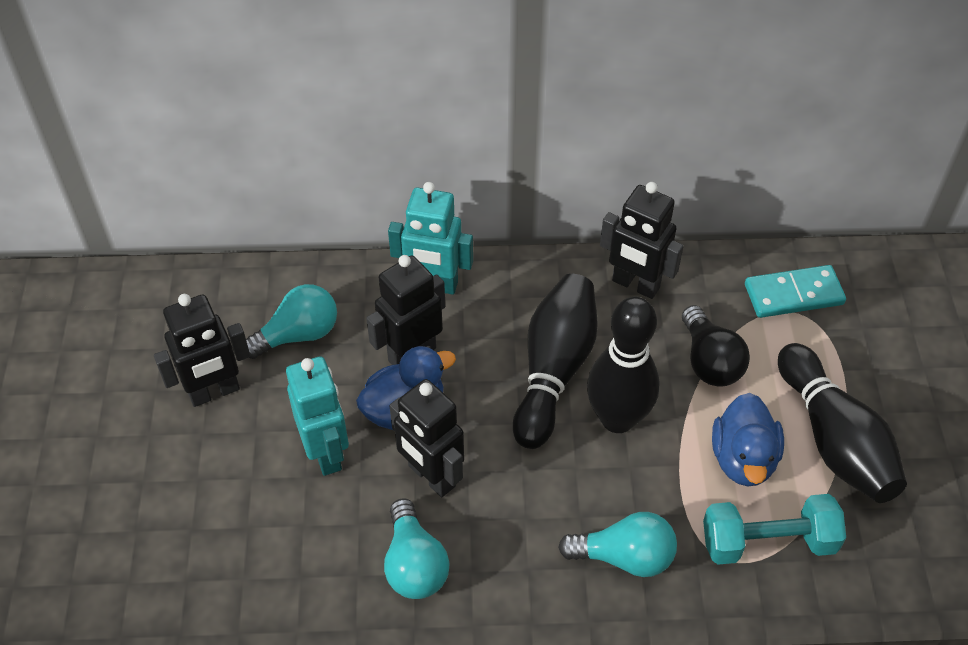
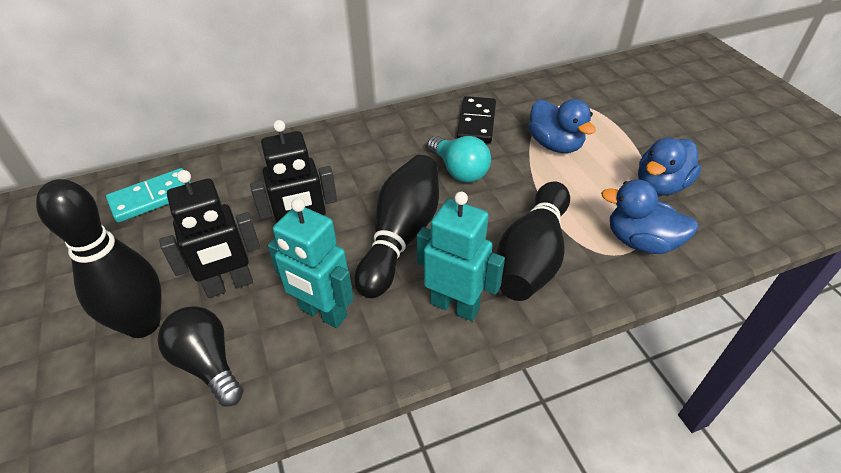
black domino: none = 0 -> [457,96,496,143] = 1
black robot: [154,294,250,407] [366,255,445,365] [389,379,464,497] [600,182,684,299] = 4 -> [159,170,260,298] [250,120,337,223] = 2
blue duck: [356,346,456,431] [712,393,784,486] = 2 -> [528,99,596,153] [601,180,699,254] [638,138,702,196] = 3
turquoise dumbbell: [703,494,846,565] = 1 -> none = 0
turquoise light bulb: [246,284,337,359] [384,498,449,599] [558,512,677,577] = 3 -> [427,136,491,182] = 1

